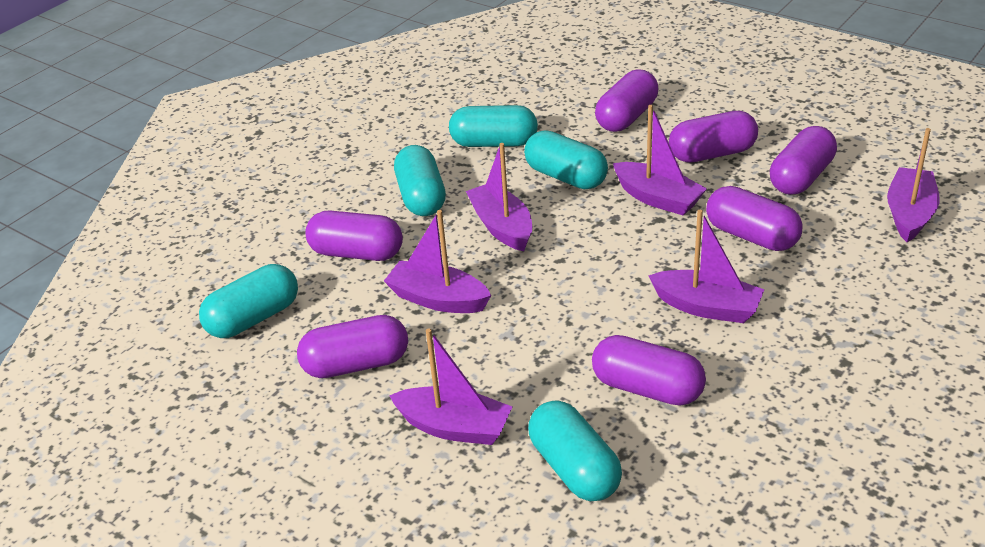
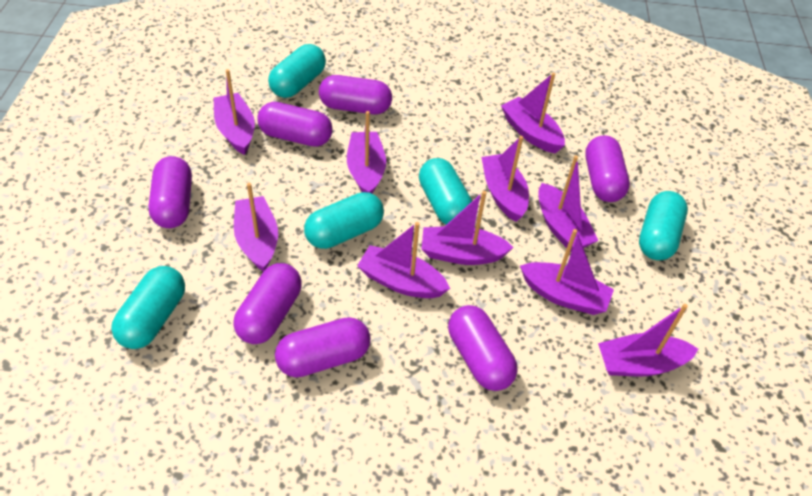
purple boat: [384,210,491,313] [389,328,512,445] [466,143,532,251] [613,105,707,216] [648,210,765,323] [887,128,940,242] = 6 -> [214,69,255,155] [234,183,278,272] [347,111,386,193] [357,222,450,298] [422,191,514,265] [481,136,529,222] [501,73,565,154] [520,229,614,315] [538,155,599,252] [598,304,698,377] = 10

